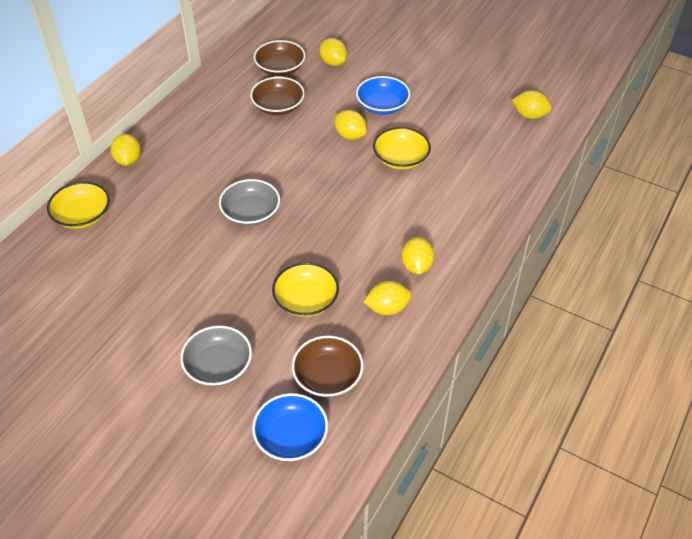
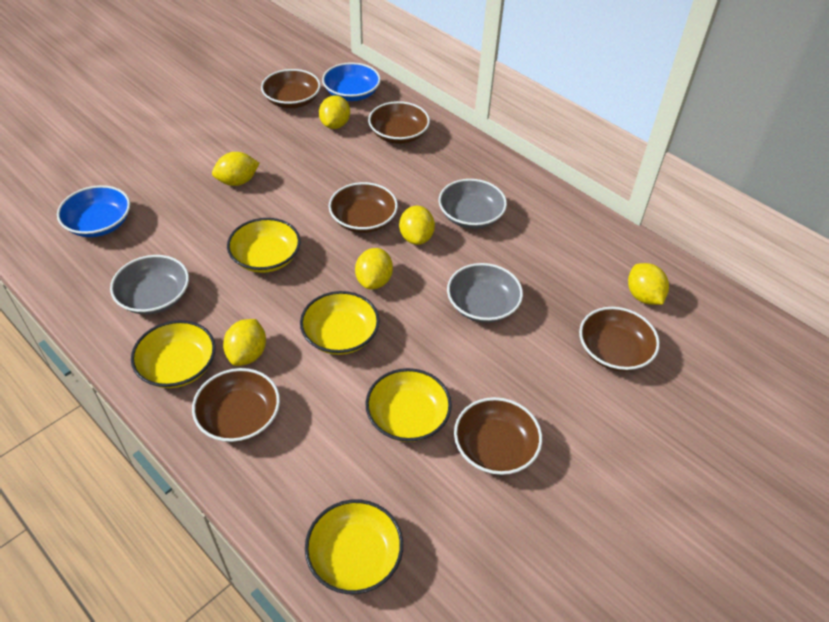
brown bowl: [250,77,305,115] [254,40,306,76] [292,336,364,397] = 3 -> [192,368,280,442] [261,69,321,108] [329,182,398,233] [368,101,430,144] [454,397,542,475] [579,307,660,371] = 6
grey bowl: [180,325,252,386] [219,179,280,226] = 2 -> [110,255,189,314] [439,179,507,229] [447,263,523,323] = 3
yellow bowl: [47,182,110,229] [272,262,339,317] [373,127,431,170] = 3 -> [131,320,216,388] [227,218,300,273] [300,291,380,355] [305,499,403,594] [365,368,452,442] = 5

